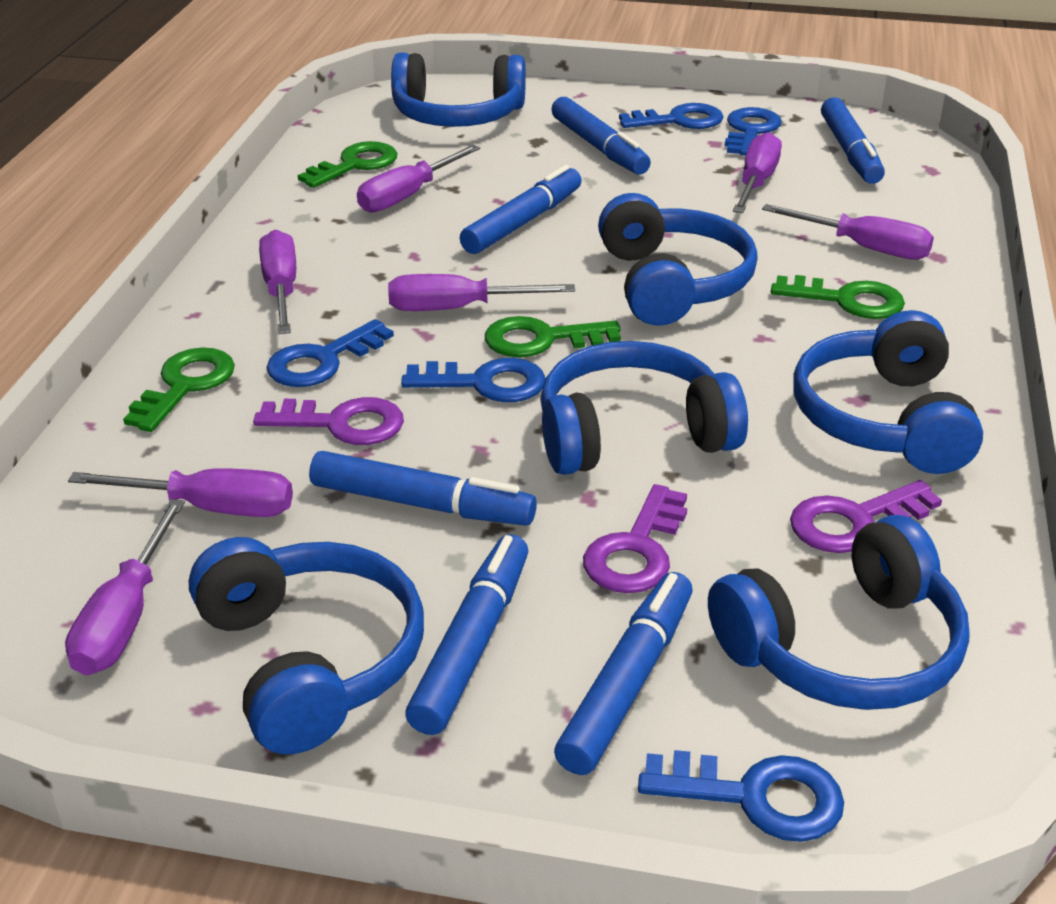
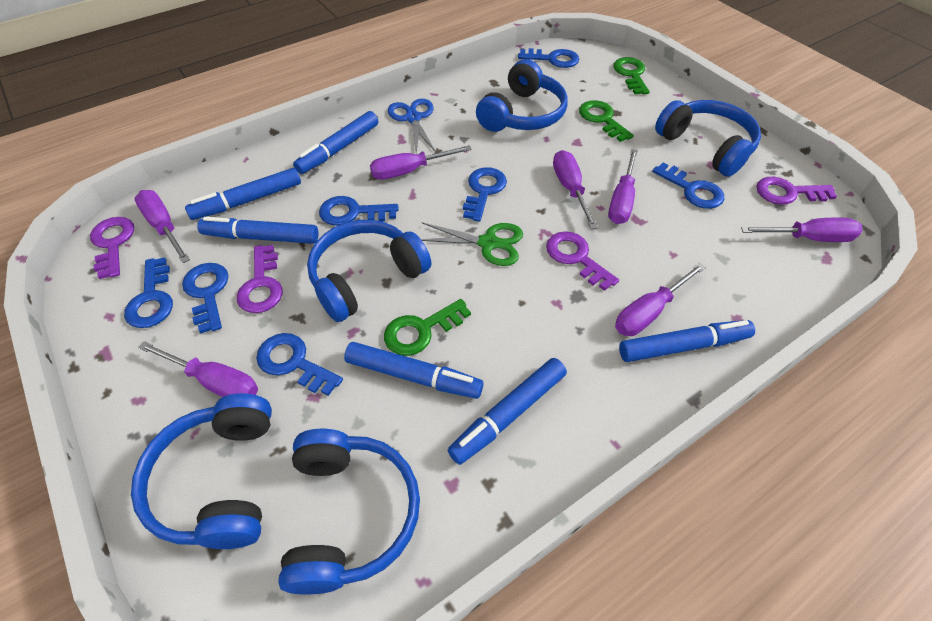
blue headphones: [189,537,424,755] [391,53,526,127] [540,341,748,475] [598,193,758,326] [708,515,970,710] [793,310,983,474] = 6 -> [131,393,272,549] [278,429,420,595] [307,220,431,322] [476,59,568,132] [655,100,761,177] = 5
blue key: [266,319,394,387] [401,358,545,402] [619,103,723,129] [638,750,844,842] [725,107,782,156] = 5 -> [124,257,173,328] [182,263,228,333] [256,333,343,396] [319,196,398,226] [463,167,507,222] [518,48,579,68] [652,162,724,209] = 7
blue scissors: none = 0 -> [388,99,436,154] = 1
green key: [123,348,235,432] [298,141,397,188] [485,316,621,357] [771,275,905,319] = 4 -> [384,299,471,356] [579,100,634,142] [613,57,650,94] = 3
green scissors: none = 0 -> [421,223,523,266] = 1
purple key: [253,397,404,445] [583,484,687,593] [790,480,942,553] = 3 -> [90,217,134,279] [237,245,283,313] [546,231,619,291] [756,177,837,205] = 4

